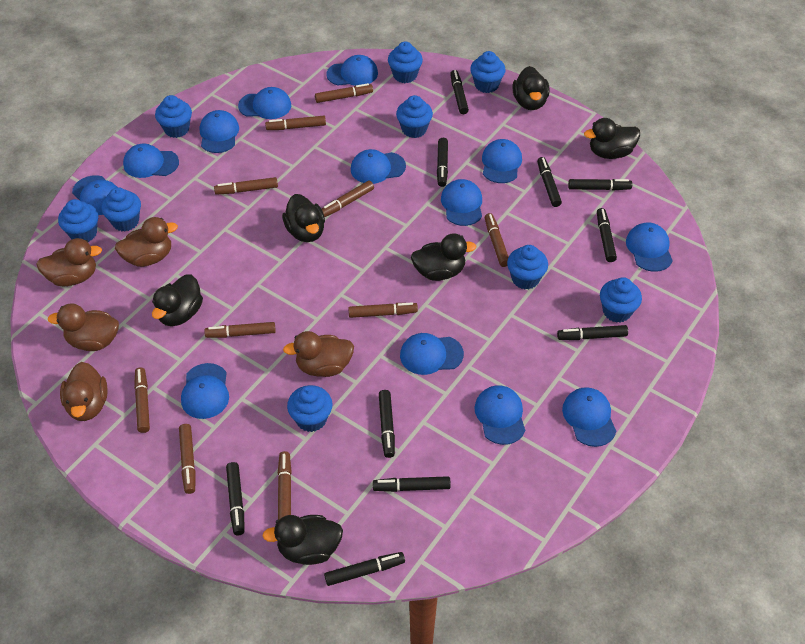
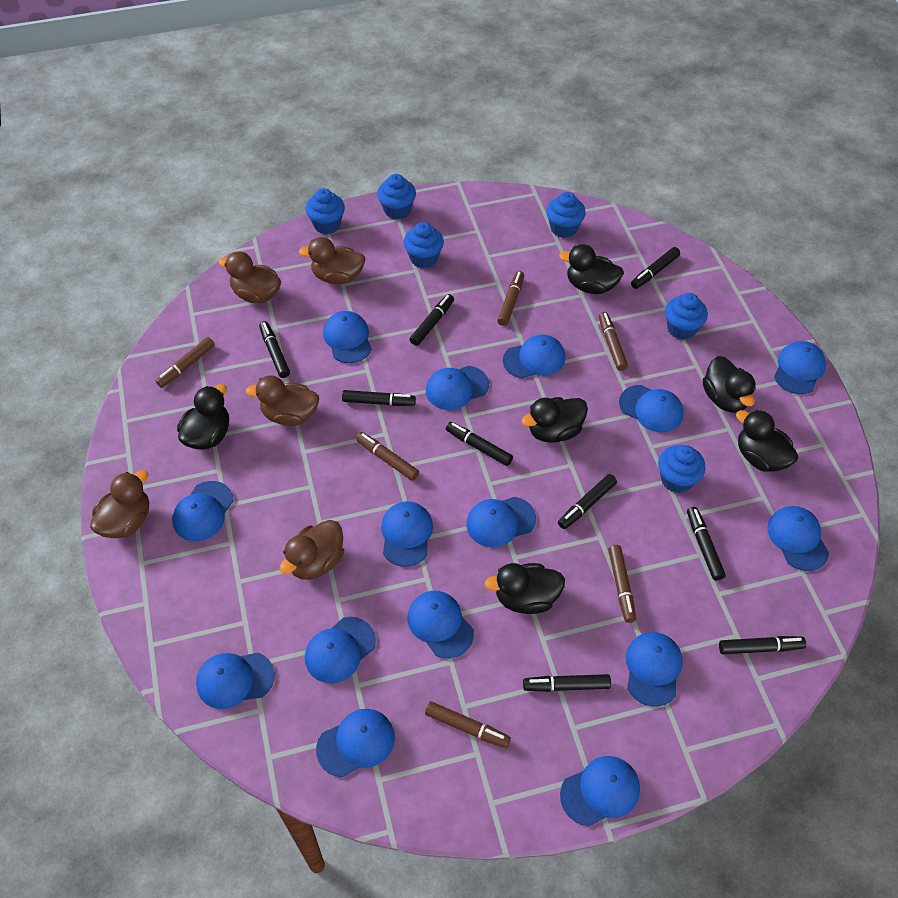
black marker: [226,462,245,536] [324,552,405,586] [373,476,451,492] [379,390,395,458] [437,138,448,187] [450,70,469,114] [537,157,562,207] [557,325,628,340] [568,179,632,191] [597,208,617,262] = 10 -> [259,321,290,378] [342,390,416,406] [410,294,454,346] [446,422,513,466] [523,674,611,692] [558,474,617,529] [631,247,680,289] [687,507,726,581] [719,636,806,654] = 9
blue cap: [72,175,117,215] [123,144,179,178] [181,363,229,419] [200,110,239,153] [238,87,291,119] [327,55,378,86] [351,149,406,184] [400,333,464,375] [441,179,482,226] [475,385,525,445] [482,139,522,183] [562,387,616,447] [626,223,673,272] = 13 -> [172,481,234,541] [196,653,275,709] [305,617,376,683] [316,709,395,777] [323,311,372,363] [381,501,433,567] [407,591,474,658] [426,366,489,410] [466,497,536,547] [503,335,565,378] [560,756,640,826] [619,385,683,432] [626,632,683,707] [767,506,829,571] [774,341,826,394] = 15
blue cupcake: [58,199,98,242] [101,187,141,231] [155,95,192,138] [287,385,332,432] [388,42,423,83] [396,95,433,138] [470,51,506,93] [507,245,548,289] [600,277,642,323] = 9 -> [305,188,345,234] [377,174,416,220] [404,222,444,268] [546,192,586,238] [658,445,706,493] [665,293,708,340] = 6
brown marker: [134,367,150,433] [179,424,196,494] [204,322,276,338] [214,177,278,195] [265,116,326,130] [278,451,292,520] [315,83,373,103] [322,181,374,217] [348,302,418,318] [485,213,509,267] = 10 -> [156,337,215,388] [356,432,419,481] [425,701,511,748] [497,271,524,326] [599,312,628,371] [608,545,636,623] = 6

